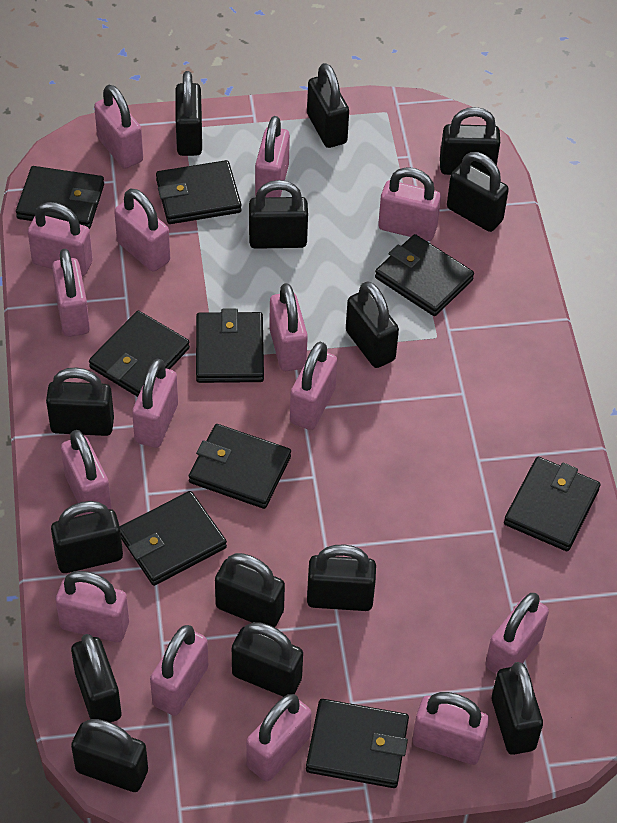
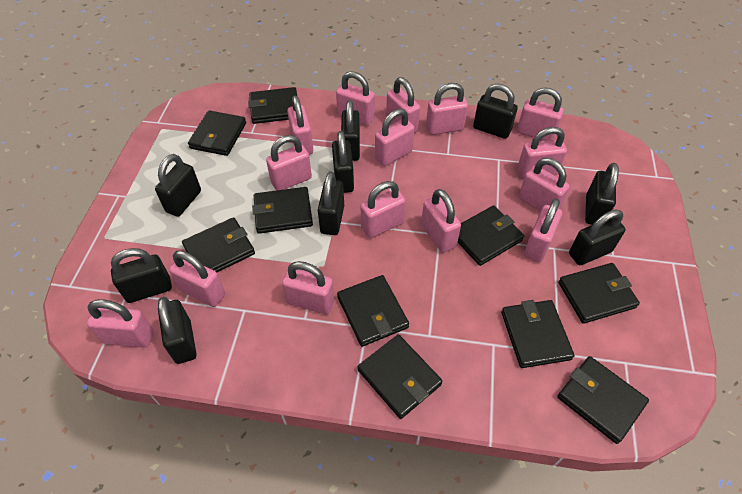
black padlock: [46,367,114,436] [51,501,123,573] [71,634,121,723] [71,719,148,792] [175,71,202,156] [215,553,285,628] [232,622,303,697] [249,180,308,249] [307,63,349,148] [307,544,376,611] [346,281,399,368] [440,107,500,176] [447,152,509,232] [492,662,543,755] = 14 -> [111,248,172,303] [155,154,201,217] [158,297,197,364] [318,171,344,235] [332,131,354,193] [341,100,360,161] [473,84,518,139] [569,209,626,265] [585,163,619,225] = 9
black wallet: [16,166,104,229] [89,310,190,397] [120,491,227,586] [156,160,242,224] [189,424,291,509] [196,308,264,383] [306,699,409,788] [375,234,474,316] [504,457,601,551] = 9 -> [182,217,255,272] [188,110,246,156] [248,87,297,124] [252,187,313,234] [337,275,409,347] [358,334,443,419] [458,205,524,266] [501,300,574,368] [557,356,649,444] [558,263,640,324] = 10

